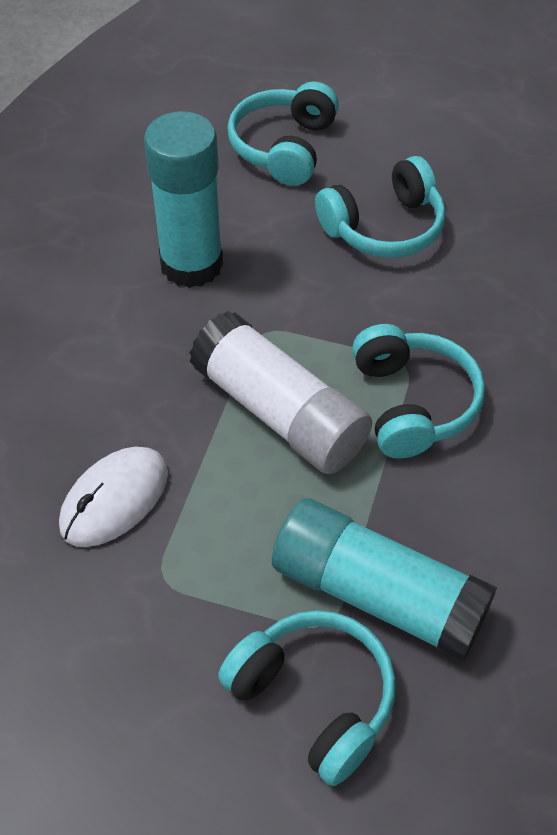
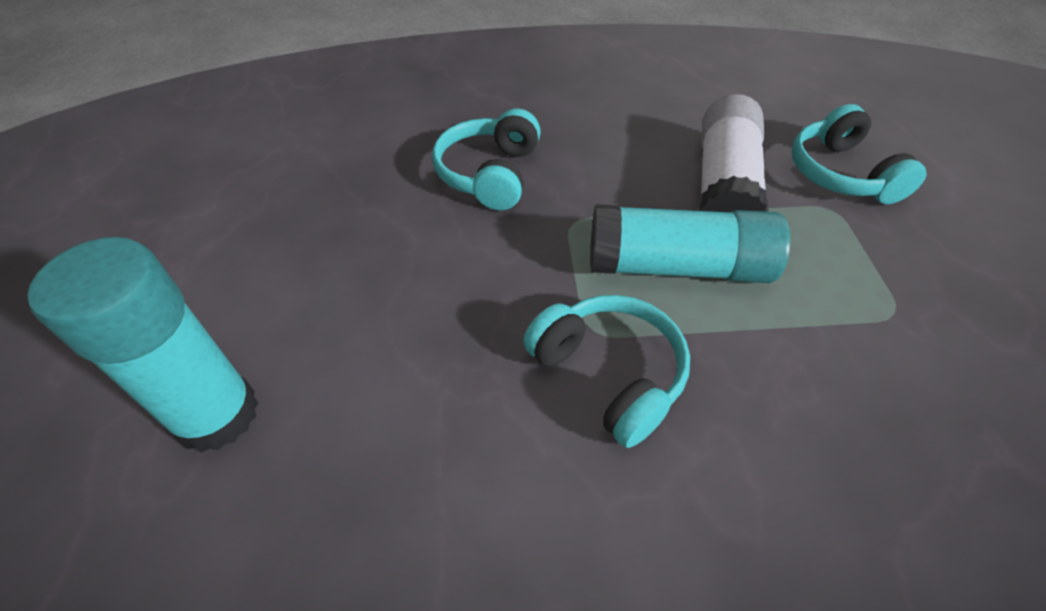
turquoise headphones: [218,610,396,786] [227,81,339,186] [315,156,446,258] [352,324,485,459] = 4 -> [432,109,541,210] [523,295,690,448] [791,104,927,204] = 3
white mouse: [59,447,168,547] = 1 -> none = 0

